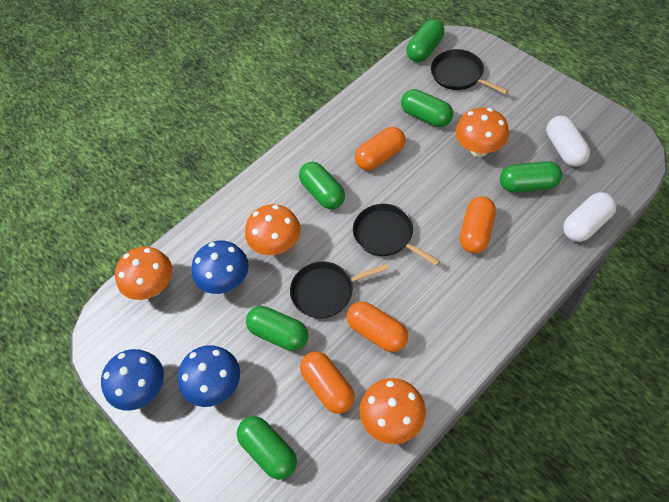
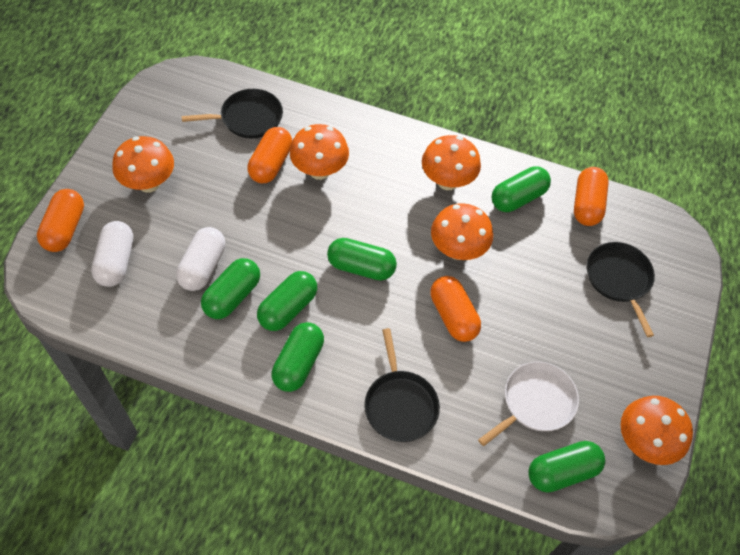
blue mushroom: [101,349,164,411] [178,345,240,407] [192,241,249,294] = 3 -> none = 0
orange mushroom: [115,247,172,300] [245,204,300,255] [360,378,426,444] [456,107,509,157] = 4 -> [112,136,174,193] [290,124,349,180] [422,135,481,190] [431,203,493,260] [621,396,693,465] = 5
white pan: none = 0 -> [478,362,579,446] = 1

